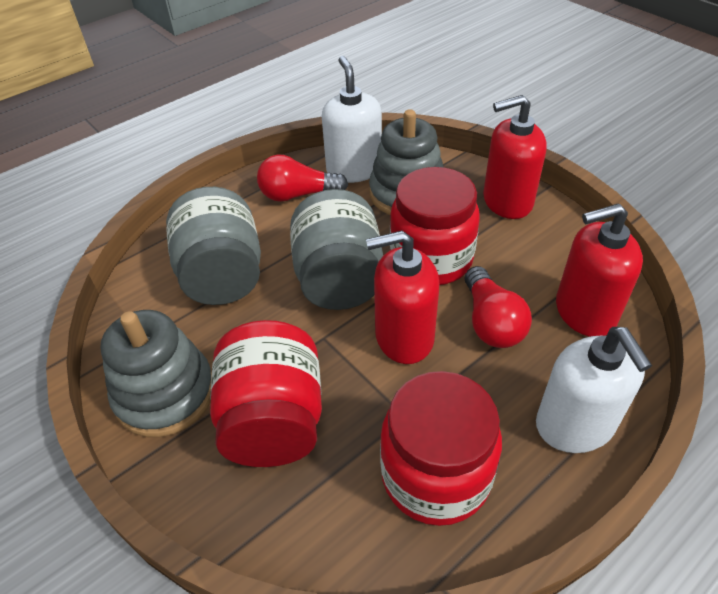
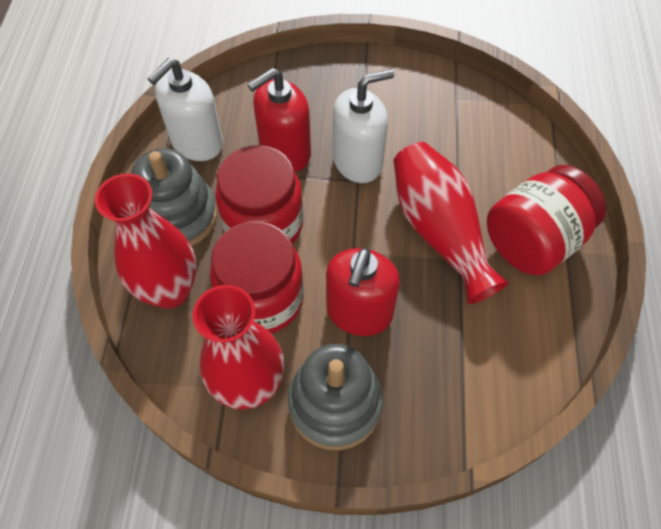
grey jar: [166,187,261,305] [290,189,383,310] = 2 -> none = 0
red light bulb: [257,155,348,202] [465,266,532,348] = 2 -> none = 0
red soap dispenser: [366,231,440,364] [483,95,547,219] [556,203,643,337] = 3 -> [247,68,311,172] [326,248,400,336] = 2
red vase: none = 0 -> [95,173,197,309] [193,285,284,410] [393,142,509,304] = 3

